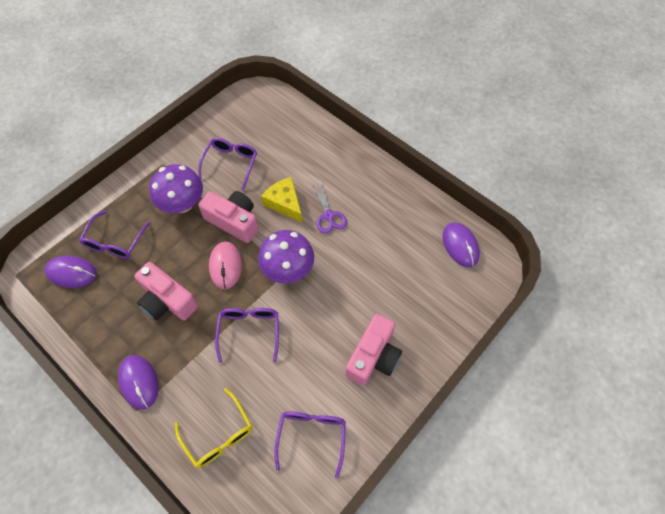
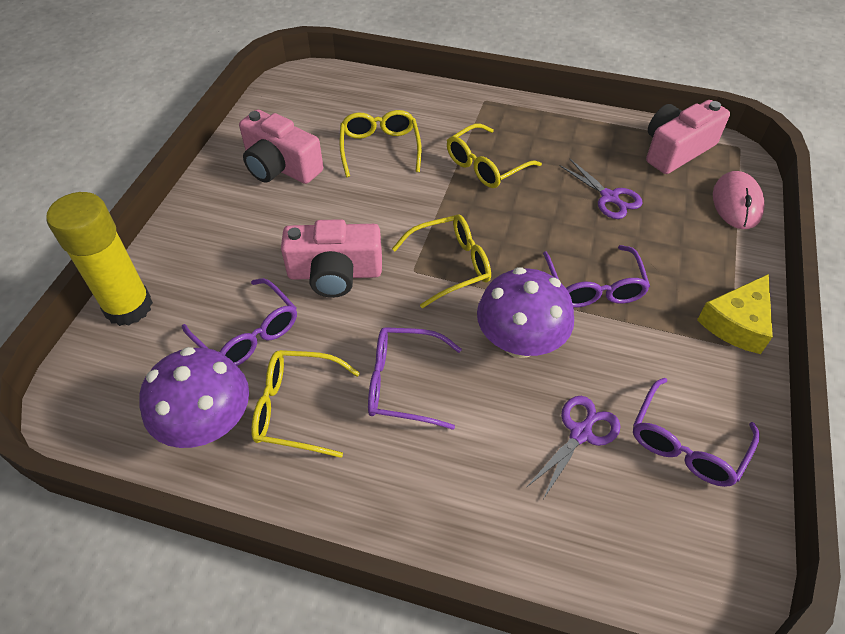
purple mouse: [44,256,97,288] [118,355,159,409] [443,222,480,267] = 3 -> none = 0
purple scissors: [313,182,347,234] = 1 -> [526,396,621,499] [559,159,643,219] = 2
yellow glasses: [175,388,252,468] = 1 -> [251,350,360,458] [339,110,422,177] [392,214,491,308] [447,124,542,188] = 4
yellow glue stick: none = 0 -> [46,192,153,326] = 1

